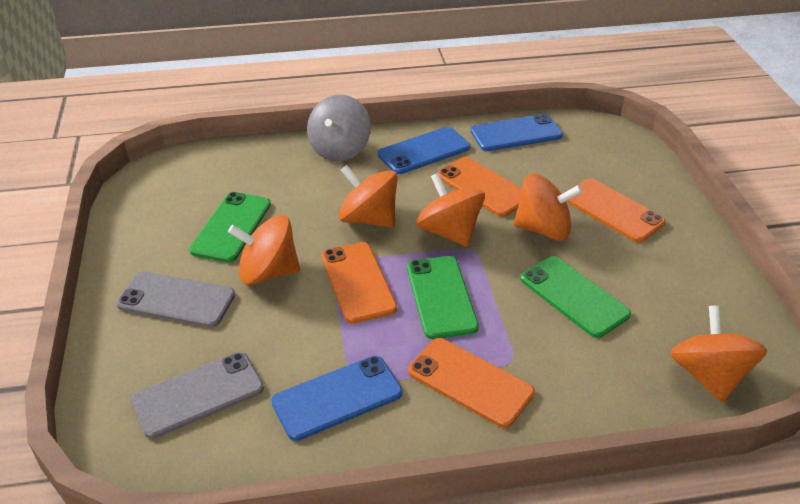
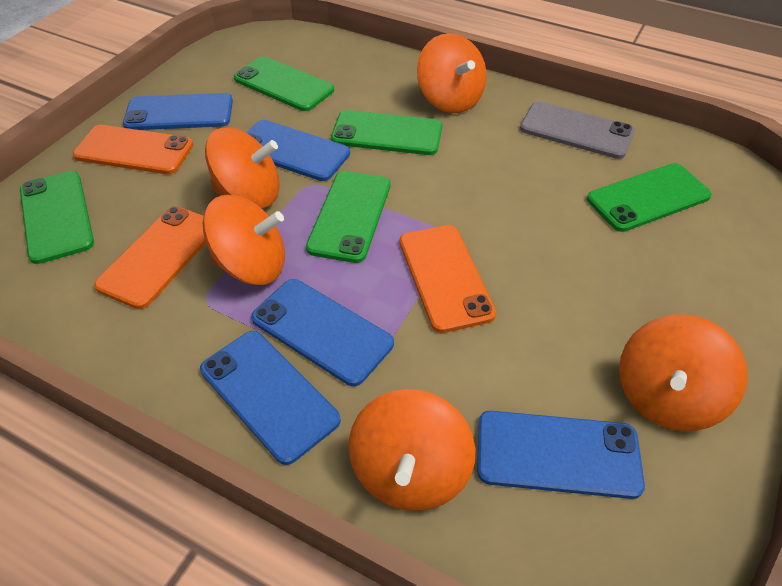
blue phone: [271,356,402,441] [378,127,471,174] [470,114,563,151] = 3 -> [123,93,233,130] [200,331,341,465] [246,120,350,181] [251,279,394,386] [477,411,645,499] = 5
green phone: [189,192,271,263] [407,256,479,339] [520,256,631,338] = 3 -> [20,171,94,264] [234,56,334,111] [306,171,390,263] [331,110,442,155] [587,163,712,232] = 5
grey phone: [116,271,235,328] [131,352,264,439] = 2 -> [520,101,635,159] = 1
grey spinning top: [307,95,371,161] = 1 -> none = 0
orange phone: [321,242,397,324] [408,338,535,428] [437,157,522,217] [566,178,666,242] = 4 -> [73,125,194,174] [94,206,206,309] [399,225,496,333] = 3

